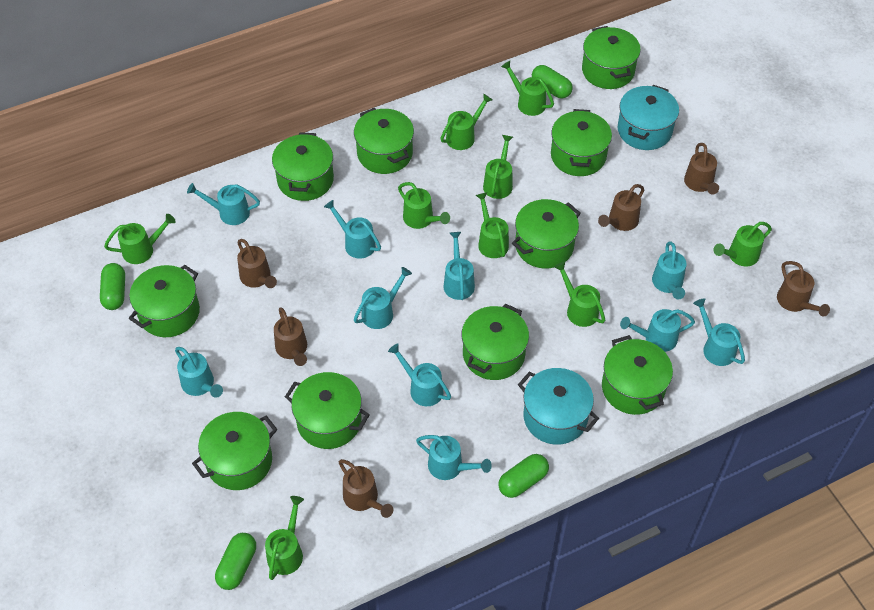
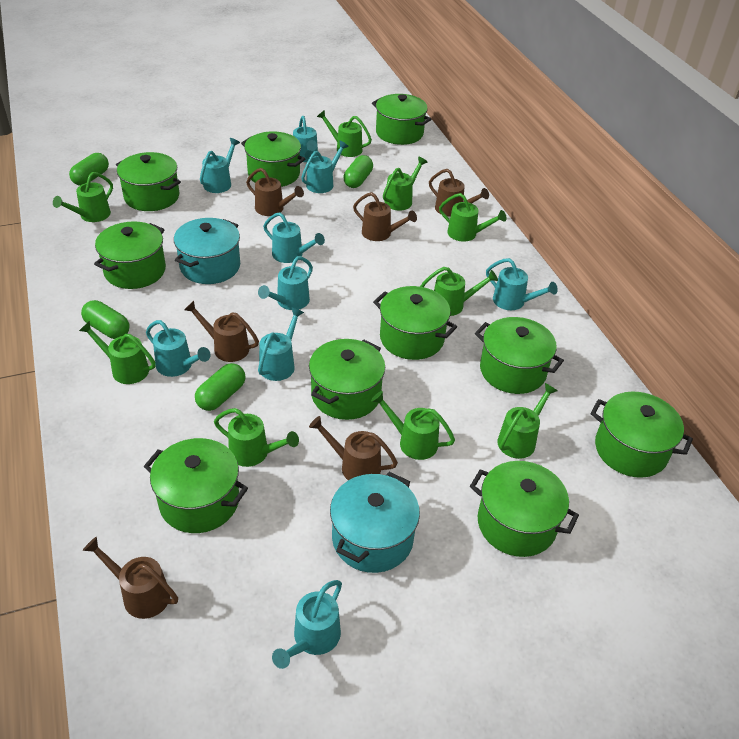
turquoise watering can: [175,347,223,398] [187,183,260,225] [324,200,381,259] [354,267,412,329] [388,343,451,406] [416,435,492,480] [444,232,475,300] [620,309,695,352] [652,242,686,300] [693,298,745,366] = 10 -> [146,320,210,377] [200,138,240,193] [258,256,313,310] [258,308,304,381] [263,212,325,263] [272,580,342,669] [293,116,318,162] [301,141,349,193] [486,258,558,310] = 9

